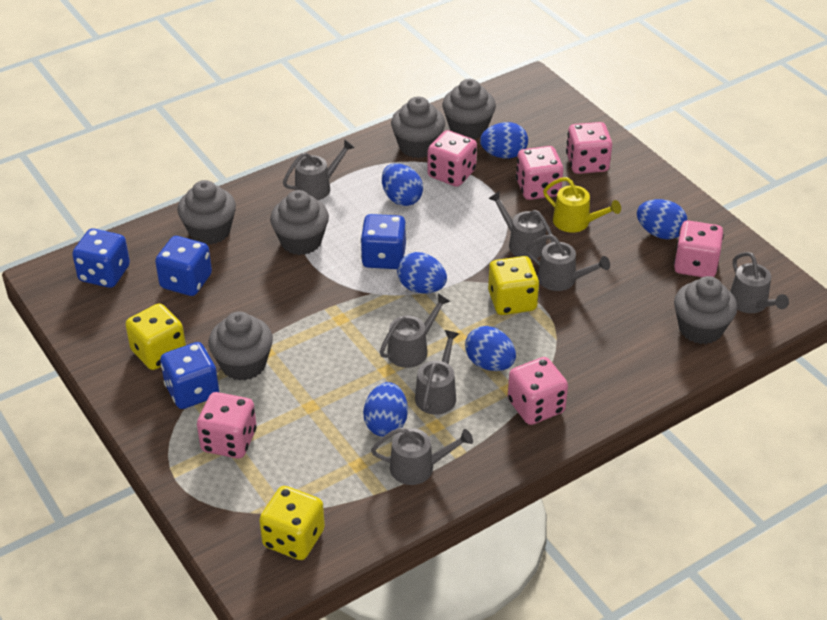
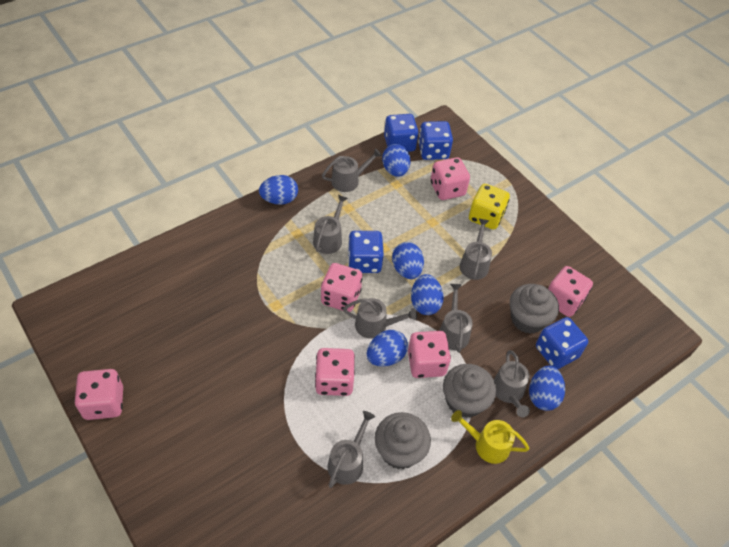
grey cupcake: [177,180,236,245] [209,311,273,381] [270,190,329,255] [391,96,445,158] [442,79,496,139] [674,276,737,344] = 6 -> [375,412,431,469] [443,364,496,418] [510,284,559,334] = 3
yellow dice: [125,303,186,370] [259,486,325,560] [488,256,539,315] = 3 -> [469,184,510,230] = 1

